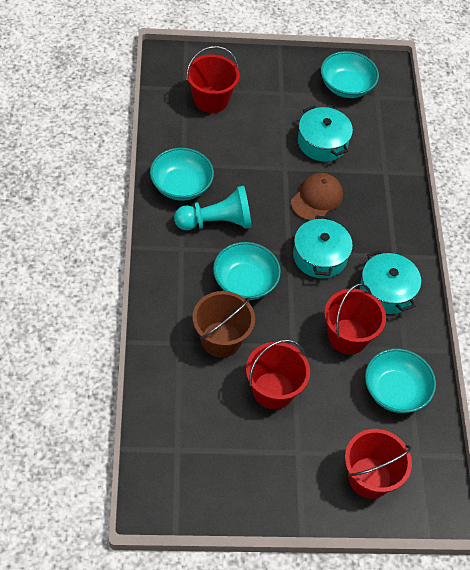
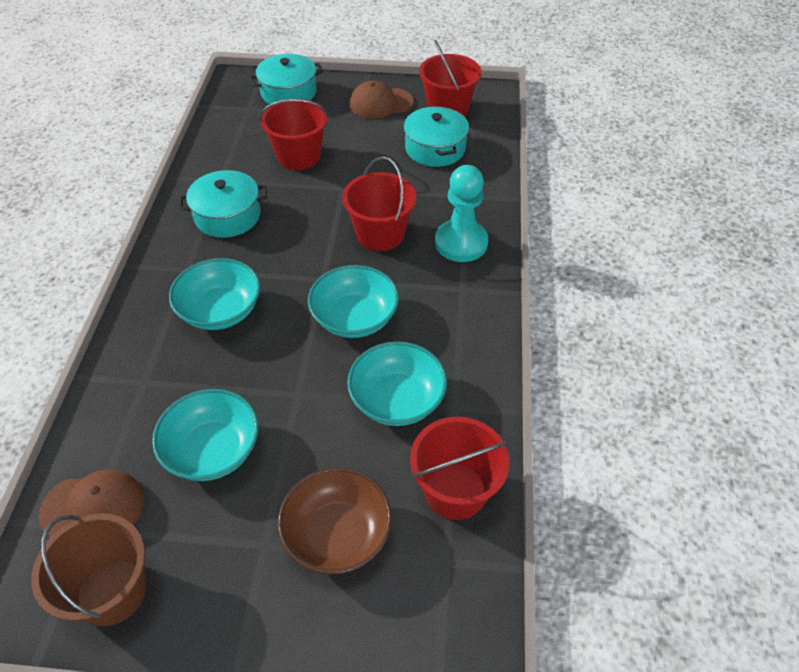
brown bowl: none = 0 -> [278,467,392,574] = 1
brown cap: [291,173,343,221] = 1 -> [38,469,145,537] [350,80,413,119] = 2

